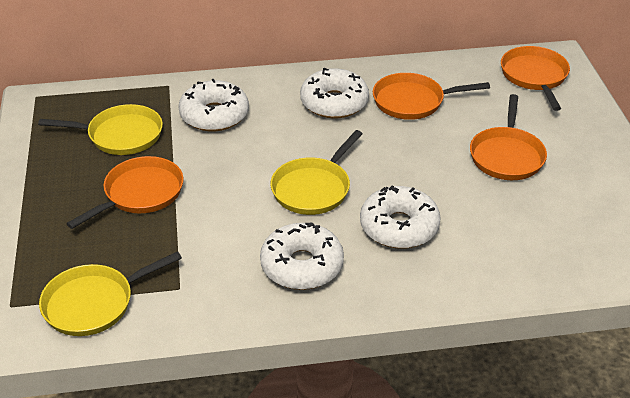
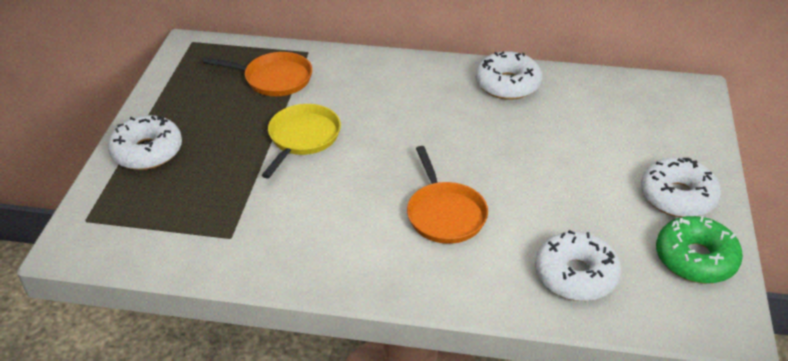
green donut: none = 0 -> [656,216,743,284] = 1
orange pan: [66,156,184,229] [373,73,490,120] [470,94,547,180] [501,46,570,111] = 4 -> [202,52,312,96] [407,146,488,244] = 2
yellow pan: [38,104,163,155] [39,251,182,336] [270,130,363,215] = 3 -> [262,104,341,179] = 1

